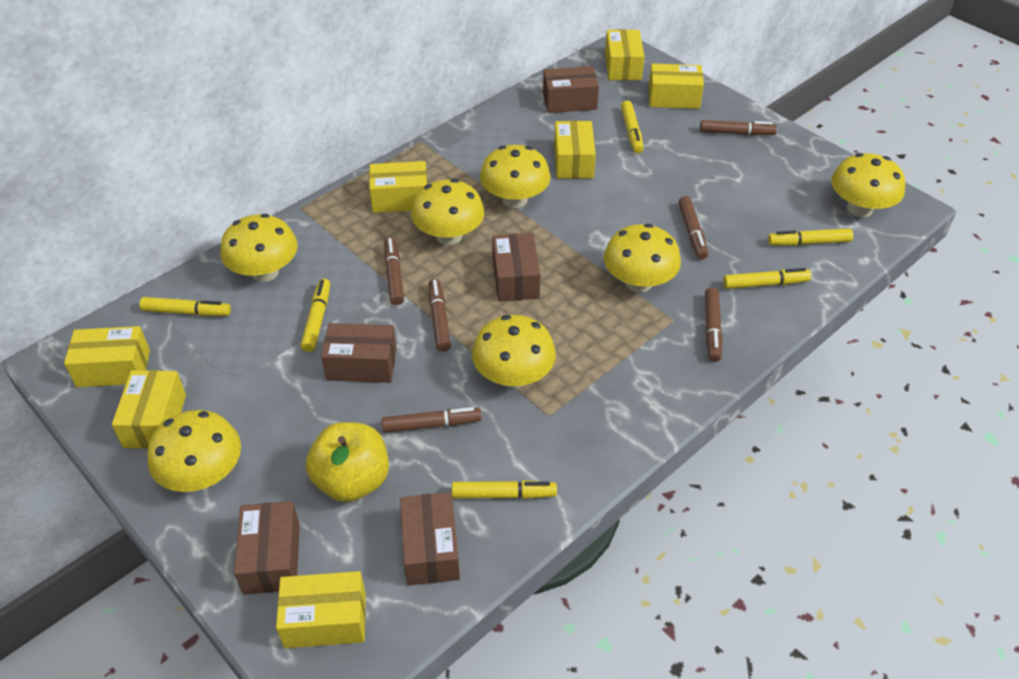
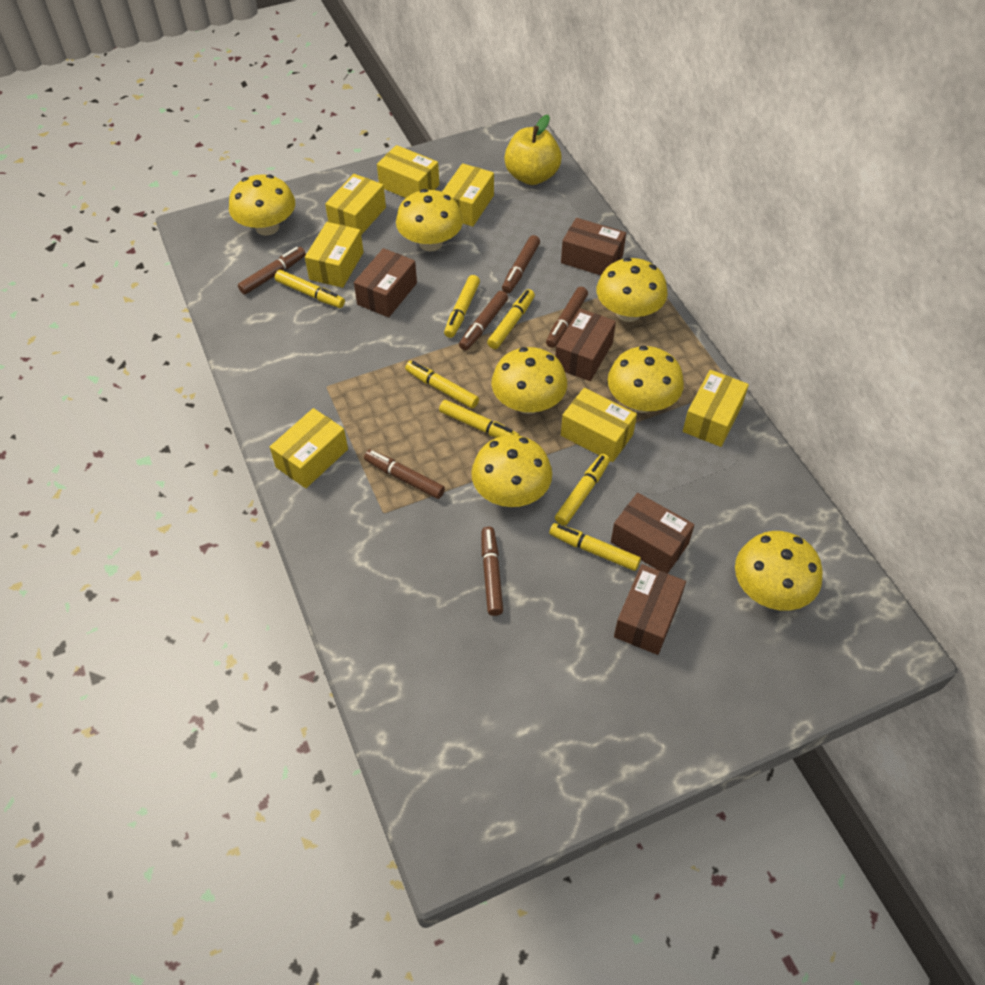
yellow marker: [140,297,231,316] [301,279,330,352] [452,480,557,499] [621,101,644,153] [723,268,811,289] [768,228,853,246] = 6 -> [275,270,345,308] [405,361,479,409] [439,400,520,438] [444,275,480,338] [487,289,535,349] [549,523,641,571] [555,454,610,526] = 7

